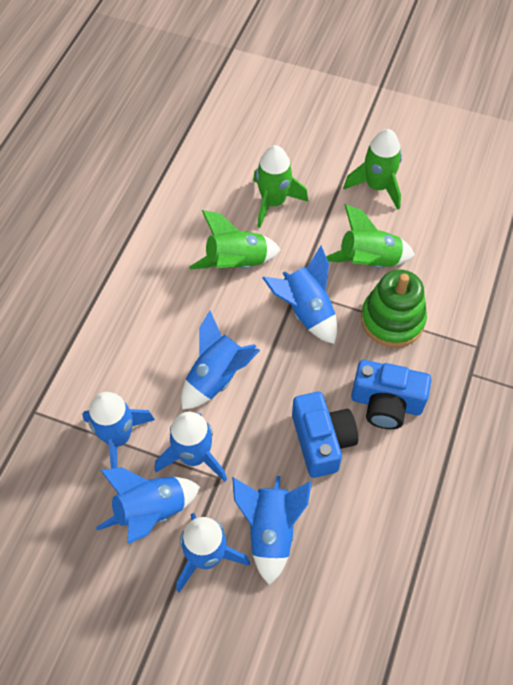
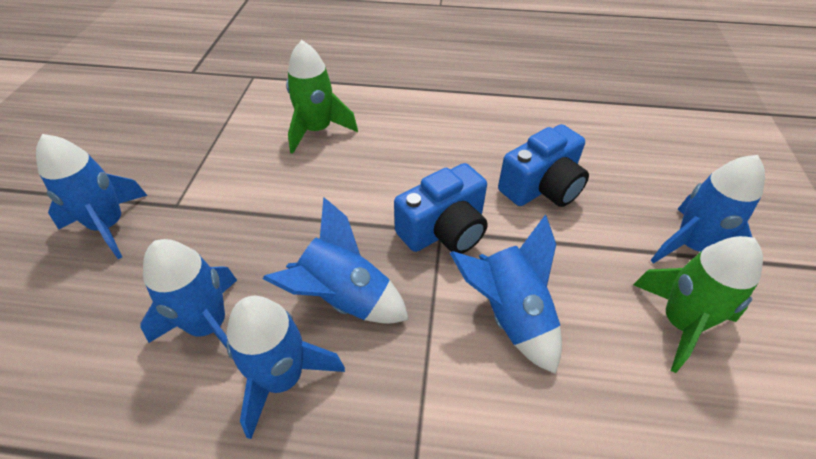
blue rocket: [82,392,155,469] [96,467,200,544] [155,411,227,482] [176,513,250,592] [181,311,260,410] [232,476,312,585] [262,245,337,344] = 7 -> [36,134,148,259] [140,239,237,348] [227,296,345,439] [263,197,409,324] [450,214,562,374] [650,155,765,264] = 6
green rocket: [189,210,281,269] [253,145,308,228] [326,204,415,268] [343,129,402,210] = 4 -> [286,40,358,154] [633,236,763,373] = 2
green stacking toy: [361,270,427,347] = 1 -> none = 0

